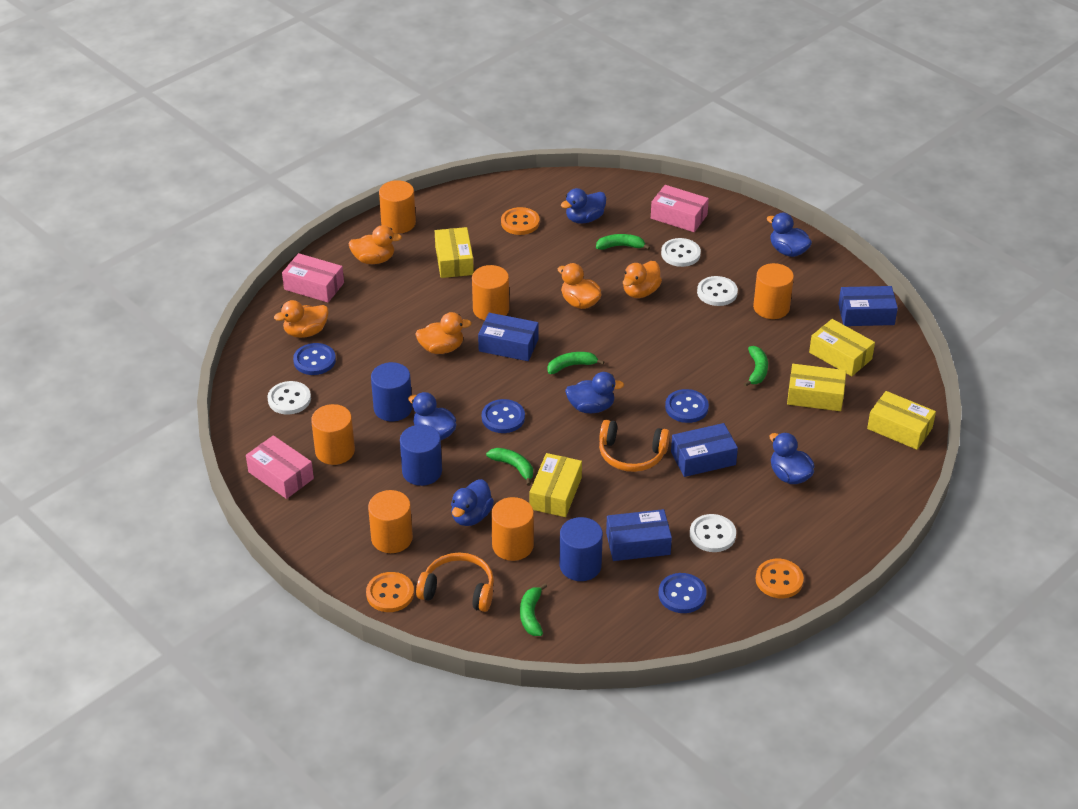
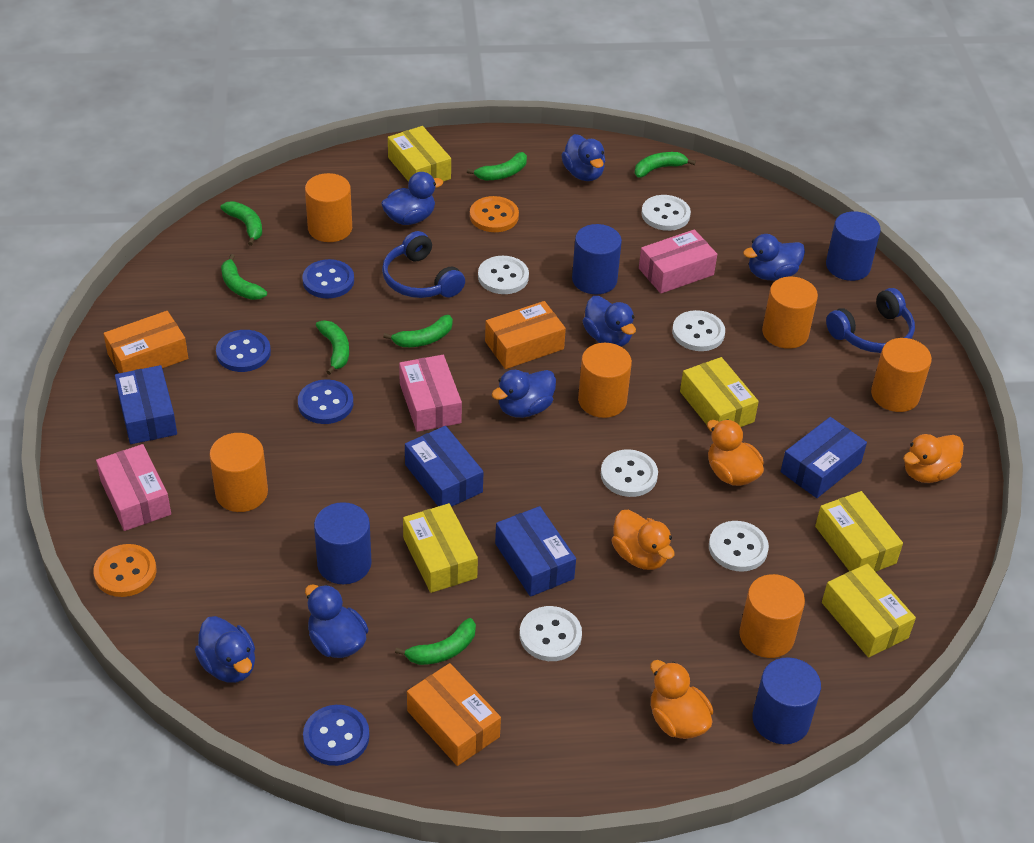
blue cylinder: [371,362,412,421] [400,424,442,486] [560,517,603,581] = 3 -> [314,502,372,584] [572,224,622,294] [752,657,821,744] [826,211,881,281] = 4
blue duck: [408,392,457,440] [451,479,494,526] [561,188,606,223] [565,372,624,413] [767,213,812,257] [770,432,814,484] = 6 -> [195,616,255,683] [305,584,369,658] [381,172,443,225] [491,370,556,418] [561,134,605,181] [583,296,636,346] [743,234,805,280] = 7
blue headphones: none = 0 -> [382,231,465,298] [826,288,915,353] = 2
green banana: [486,448,533,486] [520,583,547,636] [547,352,604,374] [596,234,650,250] [744,346,768,387] = 5 -> [221,201,262,246] [221,254,267,300] [316,320,349,375] [383,315,453,347] [395,618,476,665] [467,152,527,180] [635,152,696,178] = 7
orange box: none = 0 -> [103,311,188,373] [407,663,501,766] [485,301,566,369] = 3
orange button: [366,572,414,612] [501,207,540,235] [756,559,804,598] = 3 -> [94,544,157,597] [470,196,519,232] = 2
orange duck: [274,300,329,338] [348,225,402,264] [415,312,472,354] [558,263,602,309] [623,261,662,298] = 5 -> [612,510,674,570] [650,660,713,739] [707,420,764,486] [903,434,964,483] = 4
orange headphones: [416,553,494,612] [599,420,670,472] = 2 -> none = 0
white button: [267,381,311,415] [661,238,701,267] [690,514,736,552] [697,276,738,306] = 4 -> [478,256,529,294] [520,606,582,661] [601,449,658,497] [641,195,691,231] [672,310,725,351] [709,521,769,572] = 6

